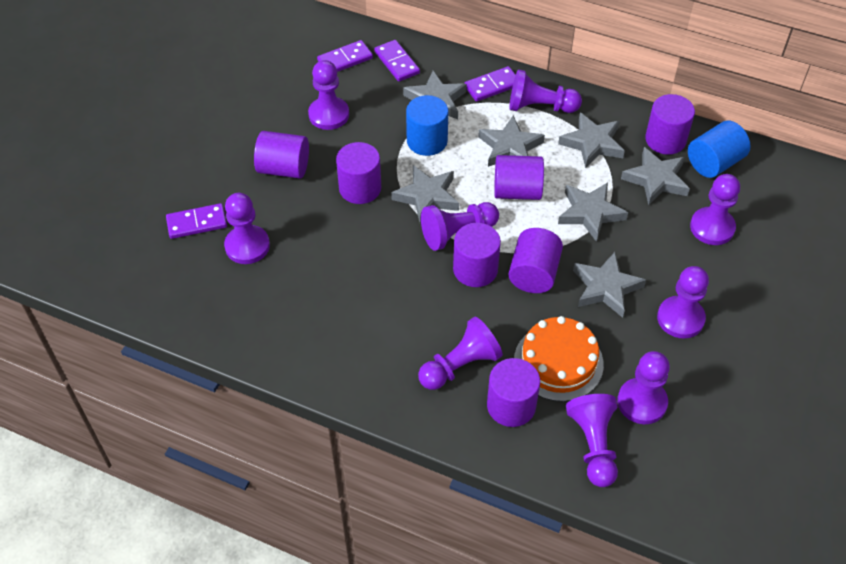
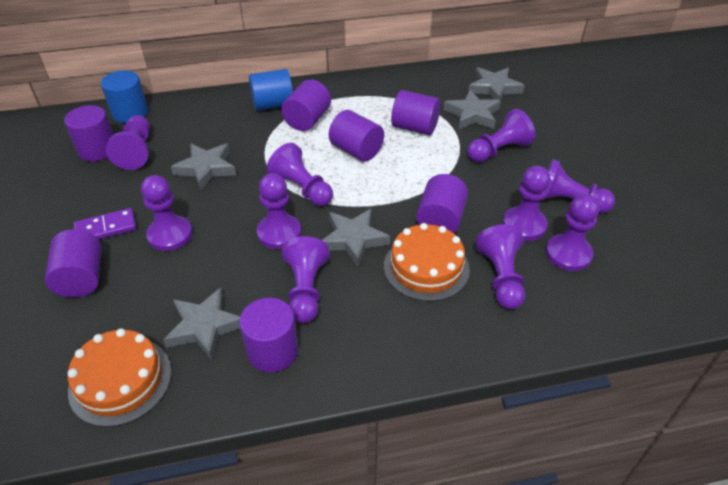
grey star: [391,165,459,224] [403,70,467,119] [478,115,545,167] [558,113,625,168] [558,183,628,242] [573,252,646,318] [621,147,690,205] = 7 -> [163,288,240,360] [171,143,236,190] [322,209,390,266] [443,90,501,129] [469,67,525,100] = 5
orange cake: [514,316,604,402] = 1 -> [68,328,172,427] [384,223,470,301] = 2
purple domino: [166,203,227,239] [317,40,373,72] [374,40,420,82] [464,66,516,102] = 4 -> [74,208,136,239] = 1
purple pawn: [224,193,270,264] [308,60,349,130] [418,317,503,390] [421,202,499,251] [509,69,582,113] [566,394,618,487] [617,351,670,424] [657,266,709,339] [690,174,740,245] = 9 -> [106,115,150,170] [141,175,193,251] [257,173,301,249] [267,143,333,206] [282,236,329,323] [467,109,535,162] [476,225,525,309] [503,166,551,241] [542,159,615,214] [546,194,600,271] = 10

